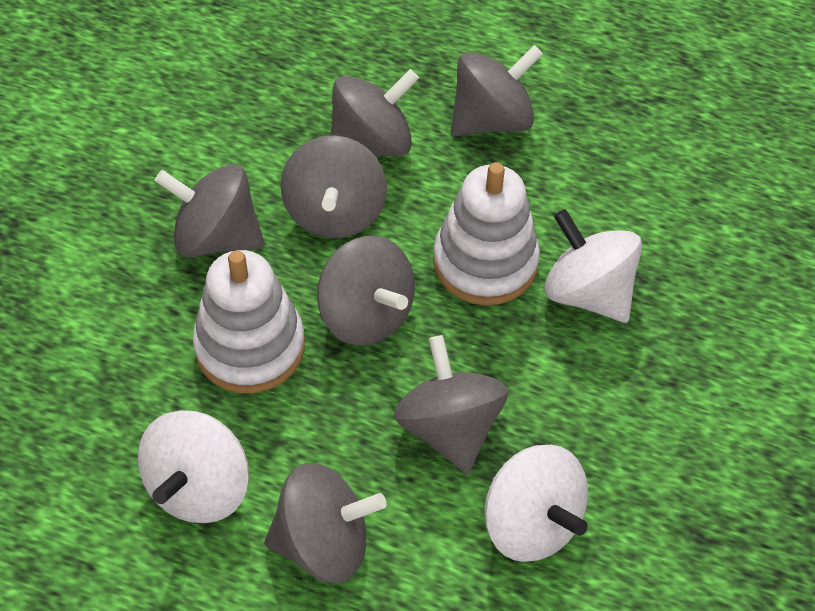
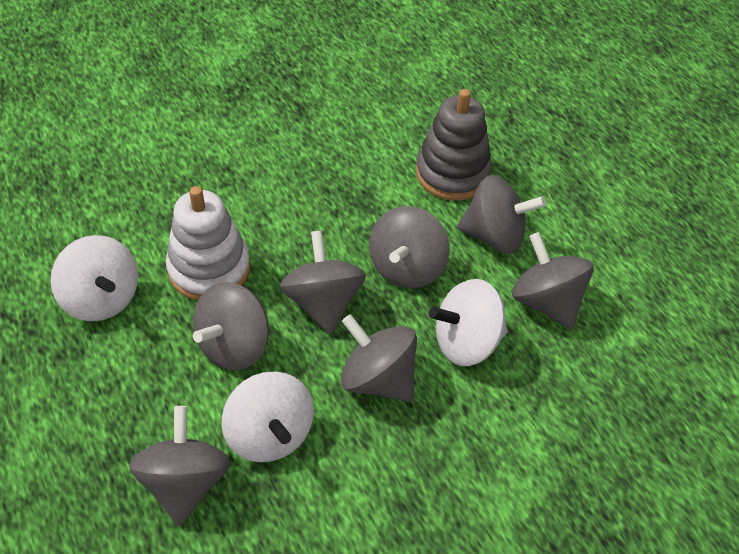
grey stacking toy: none = 0 -> [416,89,492,201] = 1
white stacking toy: [193,250,305,393] [433,162,540,305] = 2 -> [166,186,250,301] = 1

